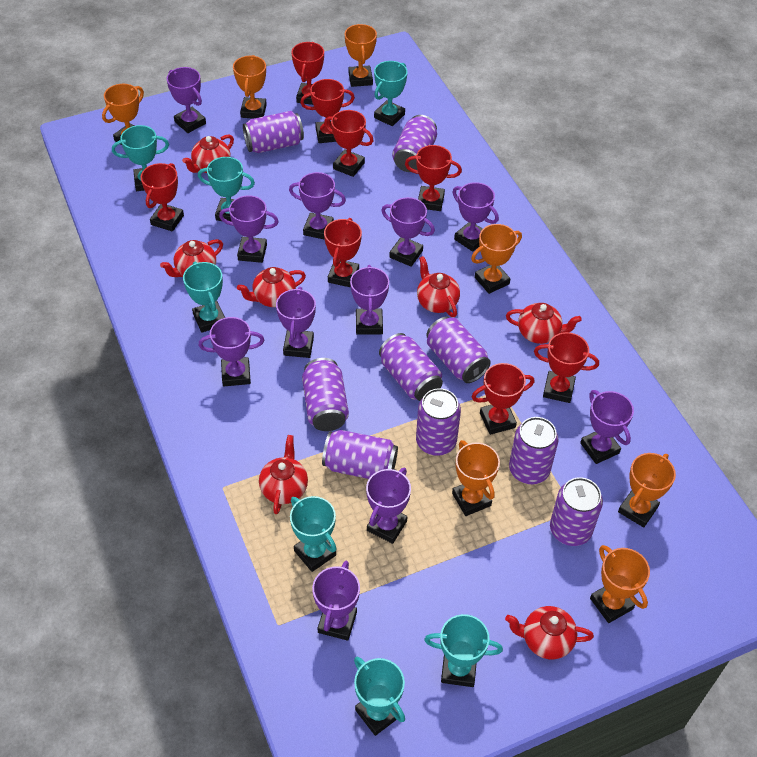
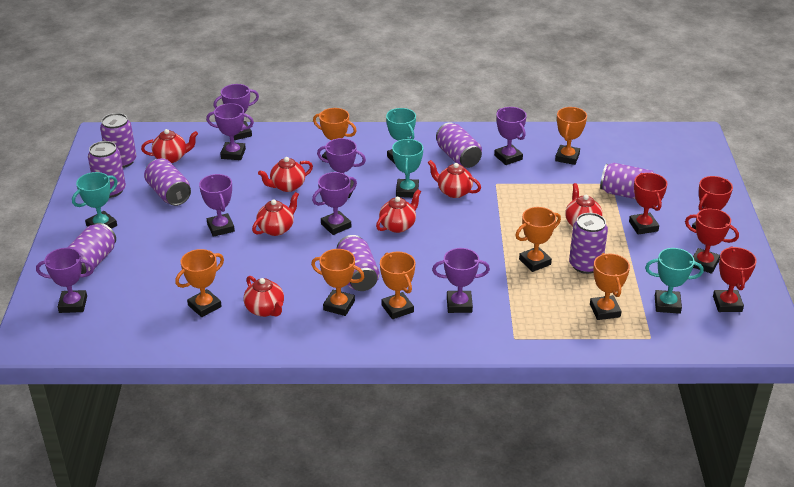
purple can: [243,111,304,153] [302,358,349,431] [322,430,398,479] [379,333,443,401] [392,115,437,172] [416,388,461,456] [426,317,491,383] [509,417,559,484] [550,477,603,546] = 9 -> [67,223,116,274] [88,141,126,198] [100,113,136,168] [144,158,191,206] [337,235,380,291] [436,122,482,168] [569,213,608,274] [600,163,654,199] = 8
purple trophy: [167,67,206,133] [199,317,264,386] [219,195,279,263] [276,287,316,358] [289,172,346,240] [312,561,360,641] [350,265,389,335] [366,468,411,544] [381,197,435,267] [452,182,499,252] [580,390,634,464] = 11 -> [36,248,94,313] [199,174,235,237] [206,103,254,160] [213,84,259,140] [312,172,357,235] [317,138,366,198] [432,248,490,313] [494,107,527,165] = 8
red trophy: [141,163,184,232] [291,42,324,105] [300,79,355,143] [324,110,374,177] [324,218,362,287] [405,145,462,211] [472,363,534,435] [534,332,599,403] = 8 -> [629,173,668,235] [685,208,739,274] [692,176,733,230] [713,246,757,312] = 4
turquoise trophy: [112,125,169,191] [183,261,225,332] [198,157,255,222] [290,496,337,572] [354,657,405,736] [374,61,407,126] [424,614,503,687] = 7 -> [72,172,118,229] [386,108,416,164] [392,139,423,198] [645,248,704,314] = 4

